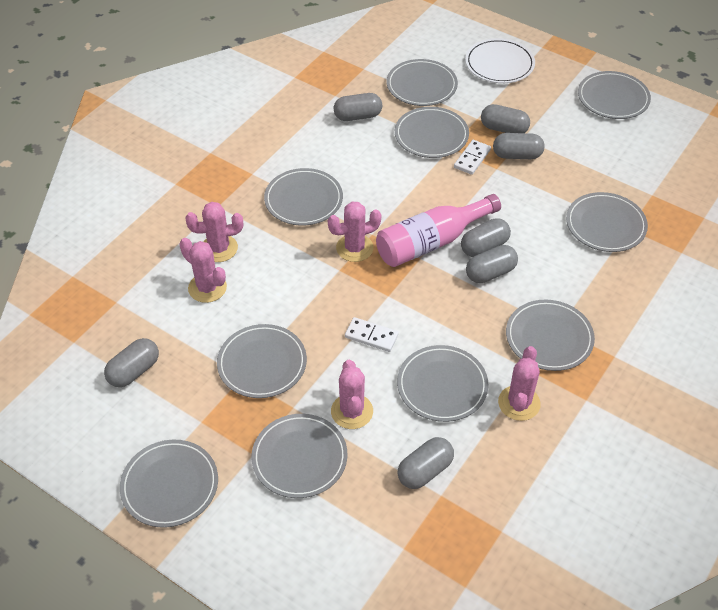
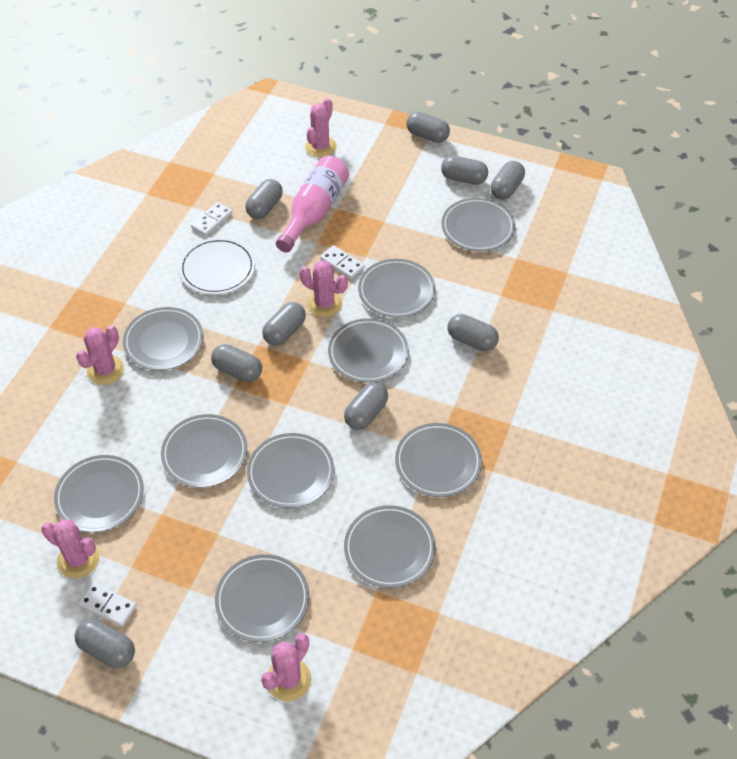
grey capsule: [104,338,159,387] [334,93,382,121] [397,437,454,489] [461,218,511,257] [466,245,518,283] [481,104,530,133] [493,133,544,159] = 7 -> [75,619,135,668] [211,344,262,382] [245,179,283,219] [262,302,306,346] [344,382,388,430] [406,111,450,143] [441,156,488,185] [448,314,499,351] [491,161,525,200] = 9
white domino: [345,317,399,352] [454,140,491,175] = 2 -> [78,582,137,627] [191,202,233,236] [320,245,365,279] = 3

